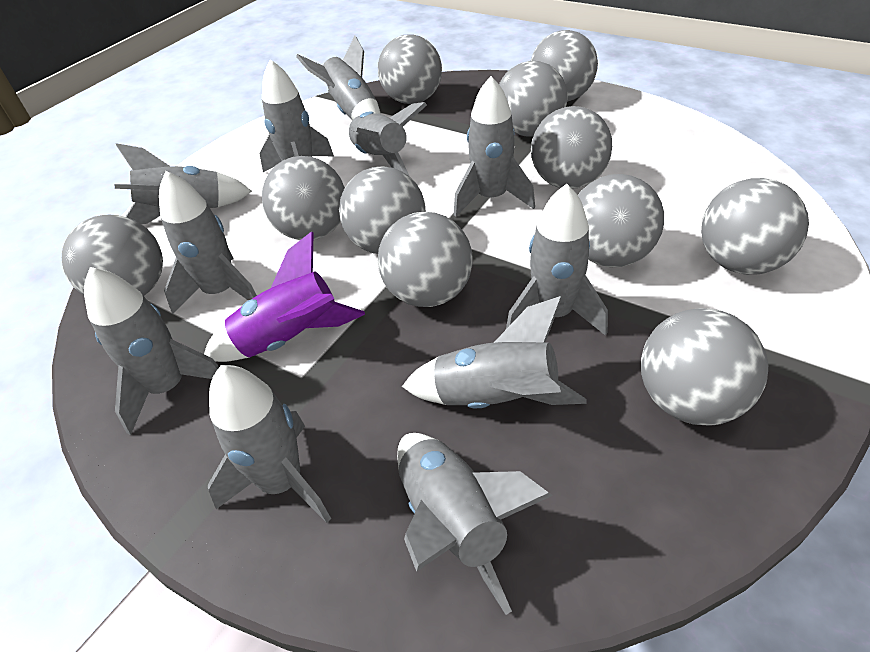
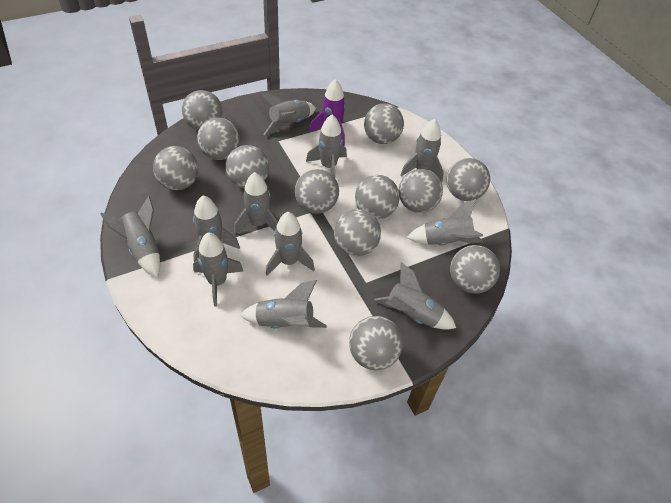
grey ball: [62,215,163,296] [262,156,345,240] [339,166,426,254] [377,212,473,307] [378,34,442,104] [499,61,568,136] [531,30,598,102] [531,106,612,189] [578,174,664,267] [641,308,768,426] [701,178,809,275] = 11 -> [153,146,198,190] [182,90,223,131] [197,118,240,160] [226,145,269,189] [295,169,339,214] [334,209,381,256] [349,316,403,370] [355,175,400,219] [364,103,404,144] [399,169,443,213] [446,158,490,201] [450,245,500,294] = 12

